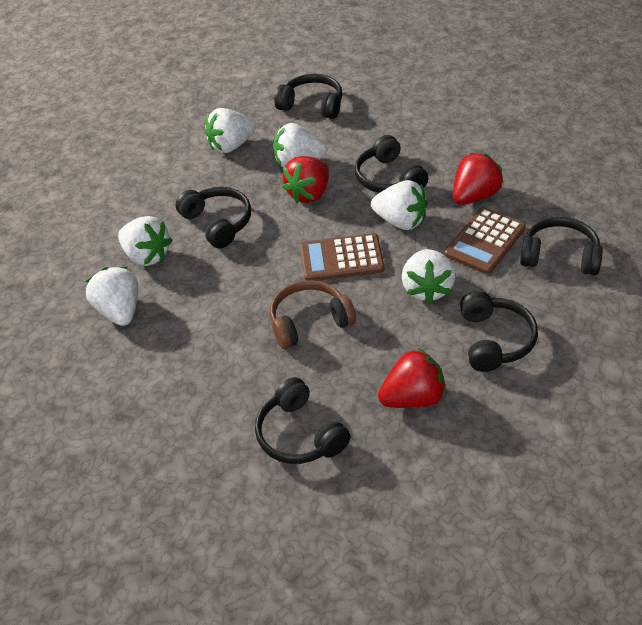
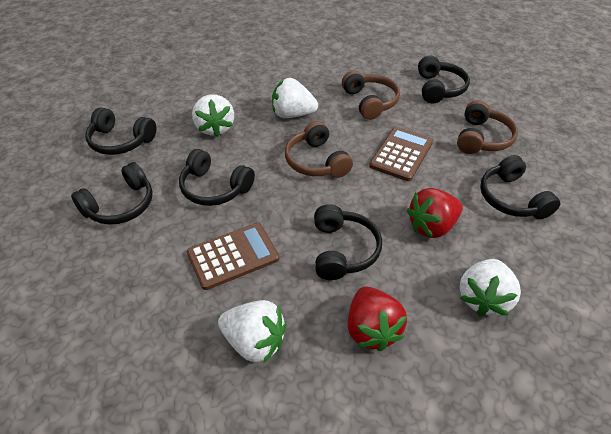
brown headphones: [270,280,356,349] = 1 -> [285,121,353,178] [342,71,400,120] [457,100,518,154] = 3
red strawberry: [282,156,329,203] [378,348,446,408] [453,153,504,205] = 3 -> [347,286,407,351] [407,188,463,238] = 2
white strawberry: [85,267,138,326] [118,216,172,266] [205,108,256,153] [273,123,327,167] [371,180,428,230] [402,249,456,304] = 6 -> [192,94,234,137] [218,300,287,364] [272,78,318,118] [459,259,521,316] = 4

